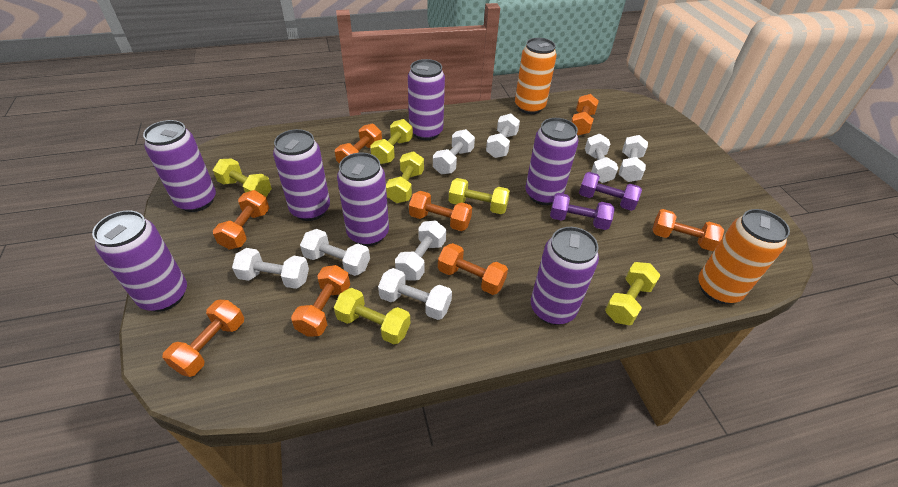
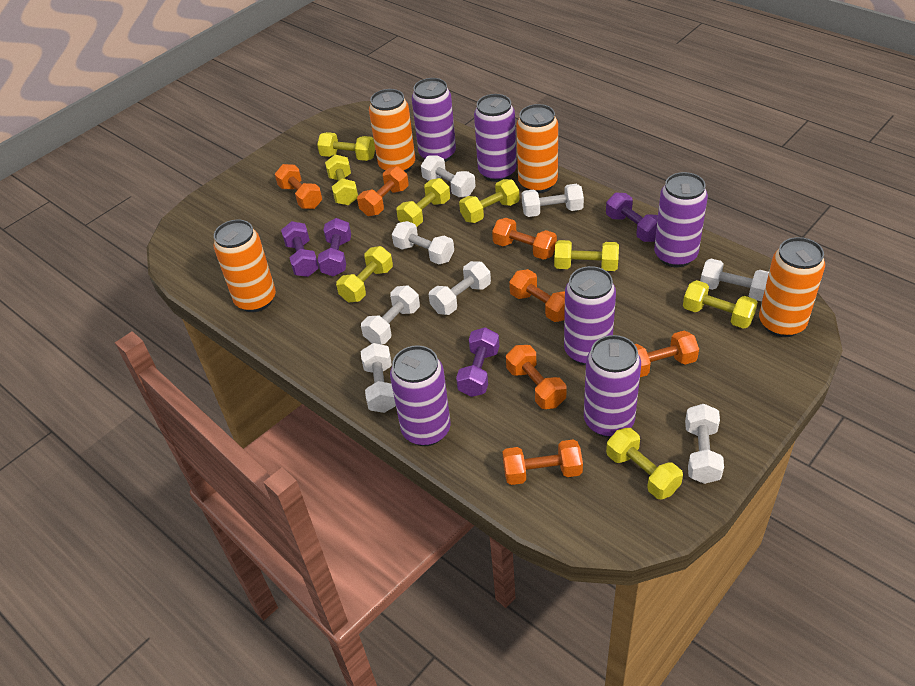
orange can: [515,38,557,114] [698,209,790,304] = 2 -> [214,220,276,312] [369,89,415,172] [516,104,558,193] [759,237,825,337] = 4
orange dumbbell: [162,300,244,377] [213,190,269,250] [291,265,350,337] [335,124,382,164] [409,191,472,231] [438,243,508,295] [571,94,599,135] [652,209,724,251] = 8 -> [275,164,322,209] [357,166,409,216] [492,218,557,260] [503,439,583,485] [506,345,566,409] [509,269,565,322] [635,331,699,377] = 7
purple can: [92,210,187,312] [143,120,216,212] [273,129,330,221] [337,153,389,246] [408,59,445,140] [525,118,579,205] [531,227,599,325] = 7 -> [390,345,450,446] [412,78,456,162] [474,94,517,182] [564,266,616,365] [584,335,641,438] [654,172,708,268] = 6
purple dumbbell: [550,193,615,230] [579,172,642,211] = 2 -> [281,221,319,277] [317,218,351,277] [456,327,499,397] [606,193,658,242] = 4
yellow dumbbell: [213,158,272,197] [334,288,410,344] [370,119,413,164] [386,151,424,203] [449,178,510,214] [605,262,661,325] = 6 -> [317,132,375,161] [325,154,358,205] [336,246,393,303] [396,178,450,227] [459,179,520,223] [554,240,619,271] [606,428,683,499] [683,280,758,329] = 8

